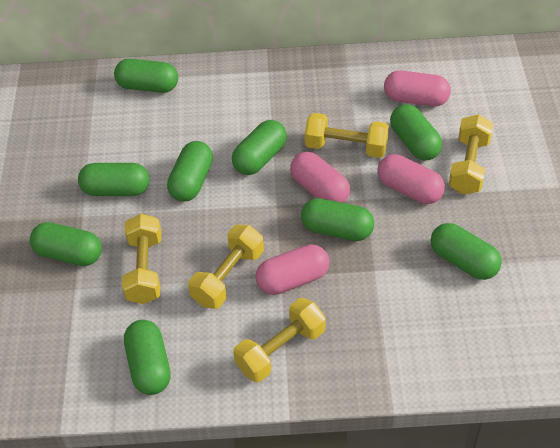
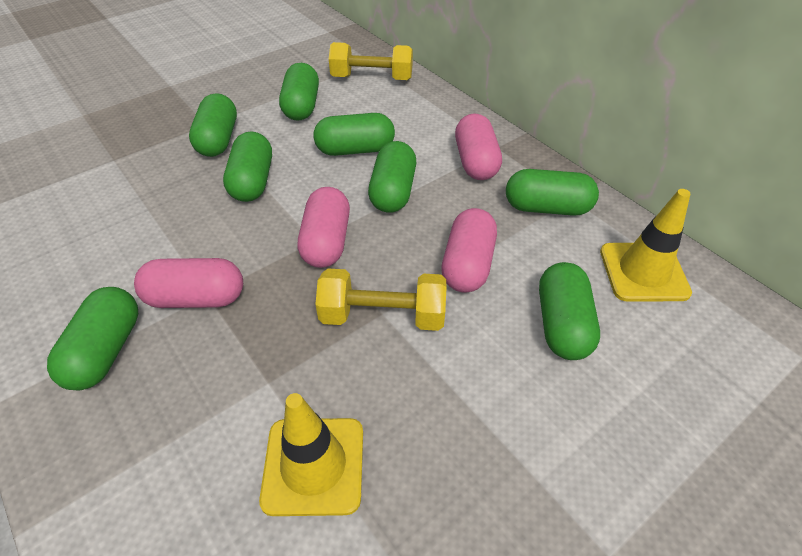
green capsule: [30,222,102,266] [78,163,149,196] [114,59,178,93] [124,320,171,395] [167,141,213,202] [232,120,287,175] [301,198,374,241] [390,104,442,160] [431,223,502,280] = 9 -> [47,287,138,391] [189,93,237,157] [223,131,272,202] [279,63,319,121] [313,113,395,156] [368,141,416,213] [506,169,599,216] [539,262,600,360] = 8
yellow dumbbell: [122,214,161,304] [188,225,264,309] [233,298,326,382] [305,113,389,158] [449,114,493,195] = 5 -> [315,269,447,331] [329,42,413,80] = 2
yellow traffic cone: none = 0 -> [259,393,363,516] [600,189,692,302] = 2

